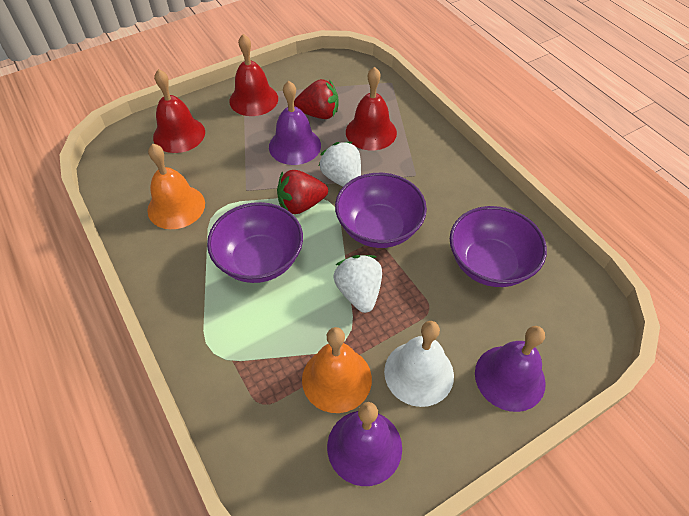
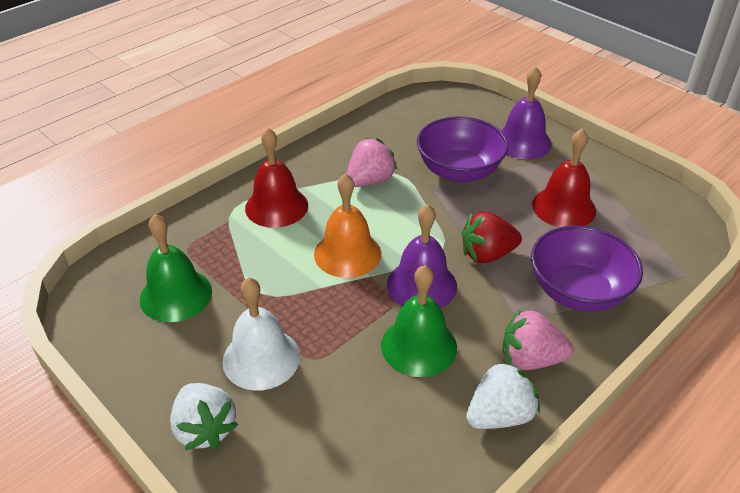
green bell: none = 0 -> [140,214,212,322] [381,265,457,377] = 2
orange bell: [147,144,205,229] [302,327,372,413] = 2 -> [314,173,381,278] = 1
pink strawberry: none = 0 -> [347,138,397,187] [503,309,573,370] = 2
purple bell: [269,81,321,165] [327,402,402,486] [475,326,546,412] = 3 -> [387,204,457,308] [500,66,552,159] = 2
purple bowl: [207,202,303,283] [335,173,427,248] [450,206,547,287] = 3 -> [417,116,508,182] [531,225,643,311] = 2
red bell: [153,69,205,153] [229,34,278,116] [346,67,397,150] = 3 -> [245,128,308,228] [532,128,596,227] = 2
red strawberry: [277,170,328,214] [294,79,338,119] = 2 -> [462,211,522,263] = 1

